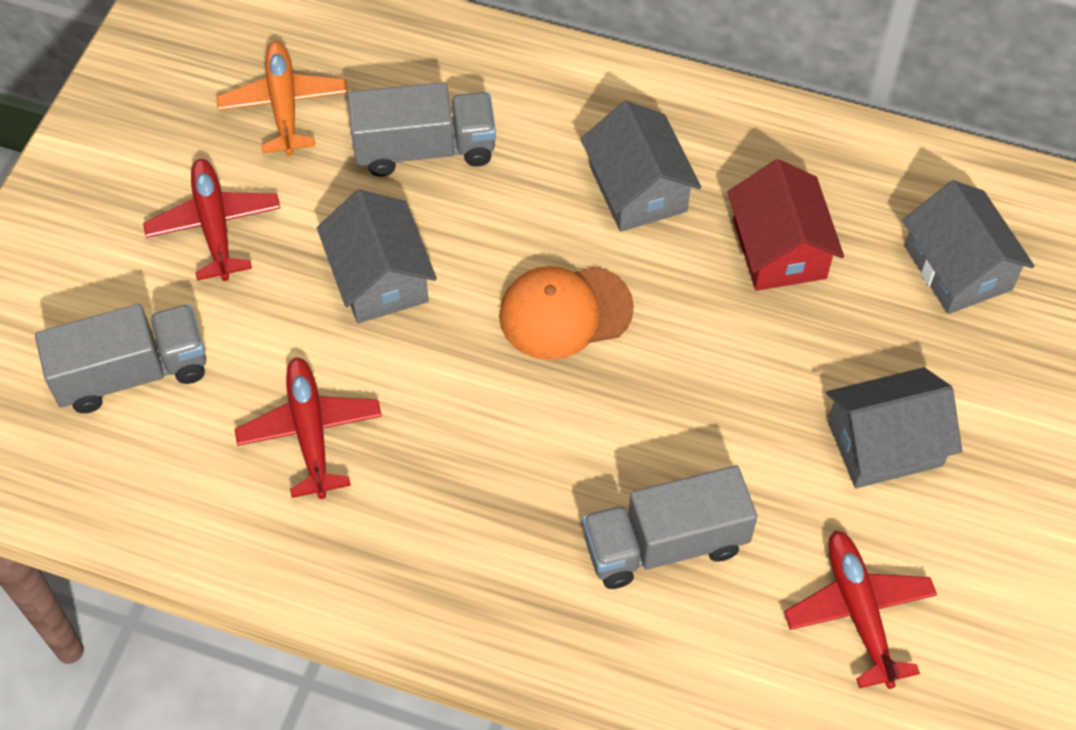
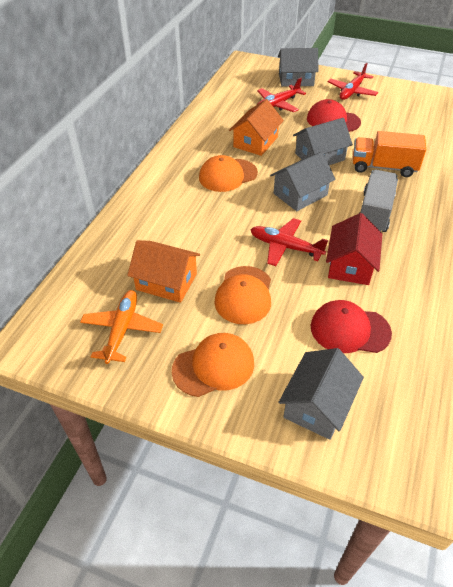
grey truck: [35,304,206,413] [348,82,496,177] [582,465,757,589] = 3 -> [358,170,398,232] = 1
orange cap: [499,266,634,360] = 1 -> [172,333,254,397] [199,155,258,192] [214,266,271,324] = 3
orange house: none = 0 -> [127,240,200,303] [229,99,284,156] = 2
orange truck: none = 0 -> [353,131,427,177] = 1
red cap: none = 0 -> [307,99,361,132] [311,300,392,353] = 2

